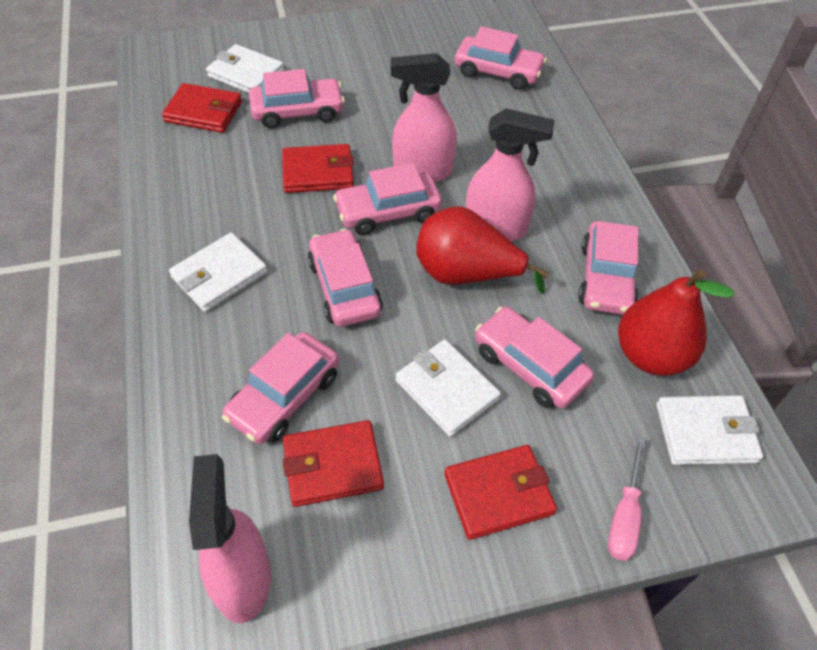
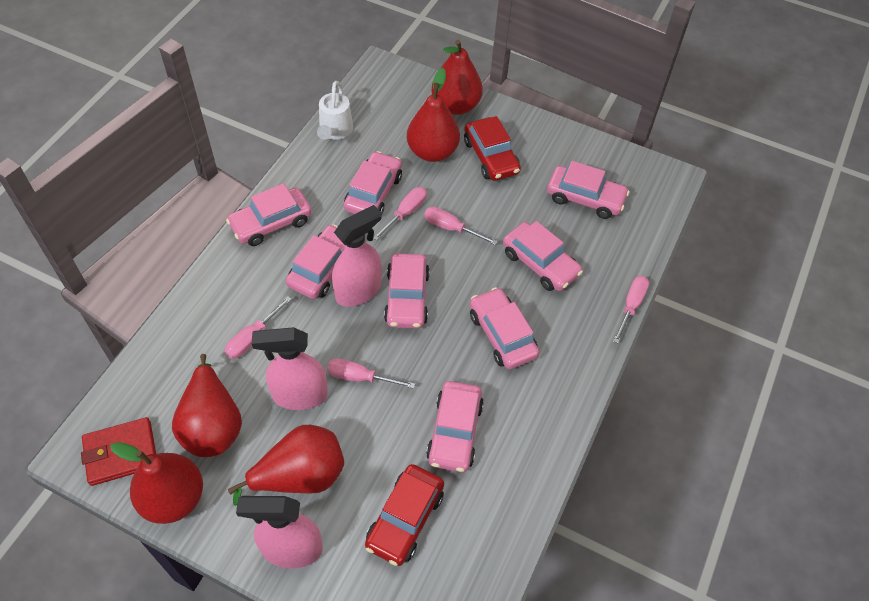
pink car: [222,332,339,444] [249,69,345,128] [308,229,383,327] [333,163,442,235] [455,26,547,90] [475,307,594,408] [578,221,639,315] = 7 -> [226,183,312,246] [286,224,345,299] [344,151,402,215] [384,253,430,329] [426,381,484,472] [470,287,539,369] [503,221,583,291] [547,161,630,219] = 8
pink screwdriver: [608,437,646,561] = 1 -> [225,296,292,359] [327,359,415,389] [373,187,427,241] [424,207,498,245] [613,276,649,343] = 5
red car: none = 0 -> [365,464,444,566] [464,116,521,181] = 2
red pear: [416,206,549,294] [618,269,734,376] = 2 -> [110,442,203,524] [172,354,242,457] [228,425,344,506] [407,68,460,162] [431,40,483,115] = 5
red wallet: [162,83,242,133] [282,144,354,193] [283,420,384,507] [444,445,557,540] = 4 -> [81,417,156,486] = 1
white wallet: [169,232,268,312] [206,44,284,93] [396,339,501,437] [656,395,763,465] = 4 -> none = 0
white watering can: none = 0 -> [317,81,353,140] = 1

